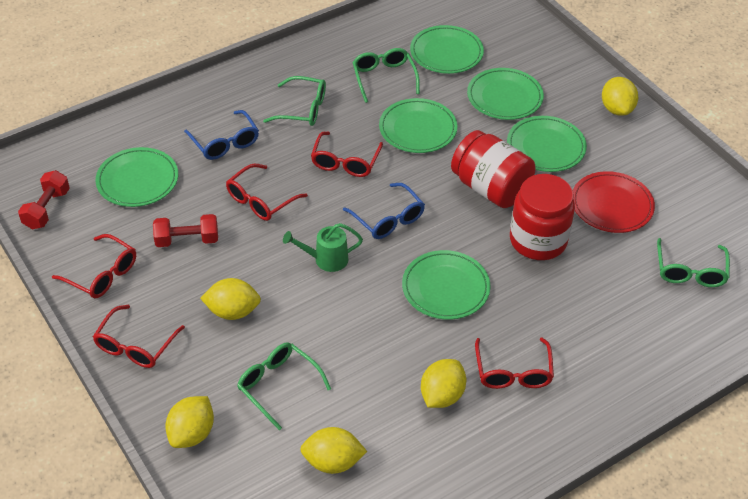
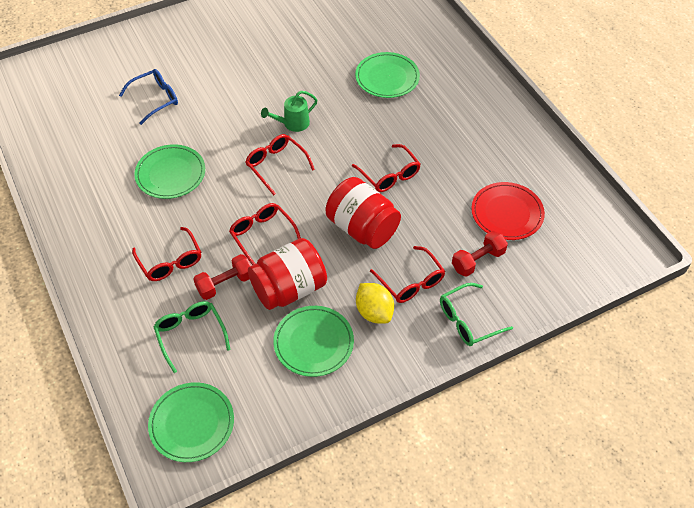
blue glasses: [184,110,259,160] [343,183,425,239] = 2 -> [119,69,178,125] = 1
green glasses: [237,343,331,430] [263,76,326,126] [353,48,420,103] [657,238,730,287] = 4 -> [154,301,231,373] [440,283,513,346] = 2
green plate: [95,147,178,207] [379,98,457,153] [402,250,490,320] [410,25,484,74] [467,68,544,120] [507,116,587,172] = 6 -> [134,144,205,199] [148,382,234,462] [273,306,354,377] [355,52,420,98] = 4
yellow lemon: [165,396,214,448] [200,278,261,320] [300,427,367,474] [421,359,466,408] [602,77,638,116] = 5 -> [356,283,394,324] = 1

